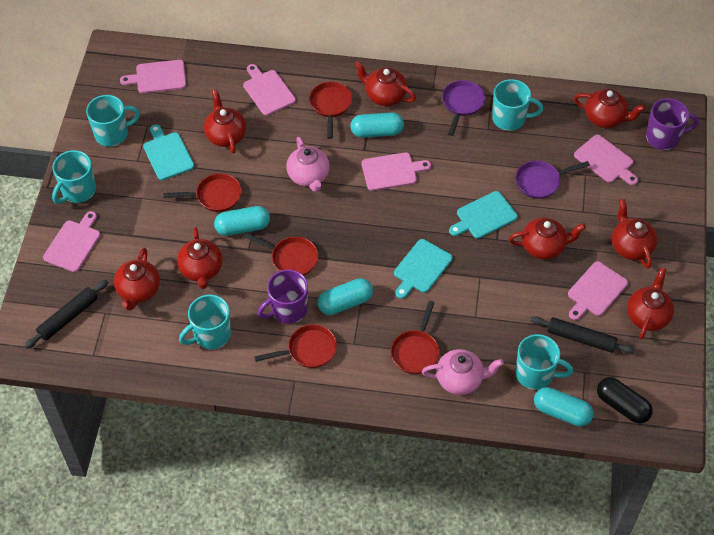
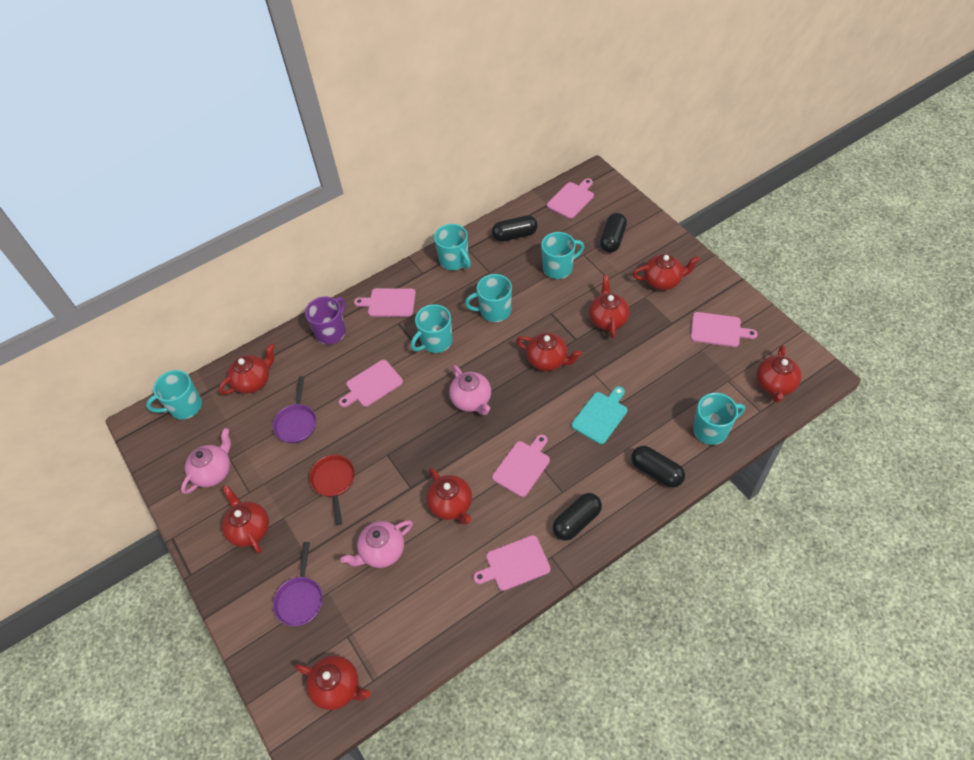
black capsule: [597,377,653,424] = 1 -> [492,215,538,242] [553,493,602,541] [600,213,627,253] [631,446,685,488] = 4
black rolling pin: [25,280,108,349] [531,316,635,354] = 2 -> none = 0
pink teapot: [286,137,330,192] [422,349,504,395] = 2 -> [181,428,231,494] [340,520,413,568] [449,365,491,415] = 3
purple mug: [257,269,308,324] [646,98,699,150] = 2 -> [305,296,346,345] = 1
red pan: [163,173,241,212] [243,232,318,276] [254,324,337,368] [309,81,352,139] [391,300,439,374] = 5 -> [309,455,355,525] = 1
turquoise capsule: [214,206,270,236] [318,278,373,315] [350,112,404,138] [534,387,594,427] = 4 -> none = 0
turquoise cutting board: [143,125,194,180] [394,239,453,299] [449,191,518,239] = 3 -> [571,386,628,444] = 1
turquoise mug: [52,150,96,204] [86,95,140,147] [179,295,231,349] [492,79,543,131] [516,334,573,390] = 5 -> [146,370,202,420] [411,304,453,353] [434,224,471,270] [465,274,512,322] [541,232,584,279] [693,393,745,445] = 6

